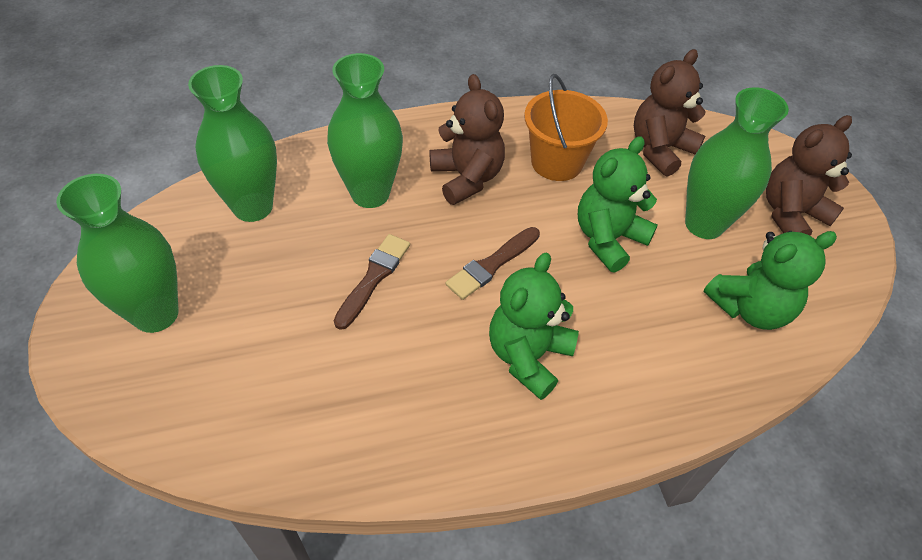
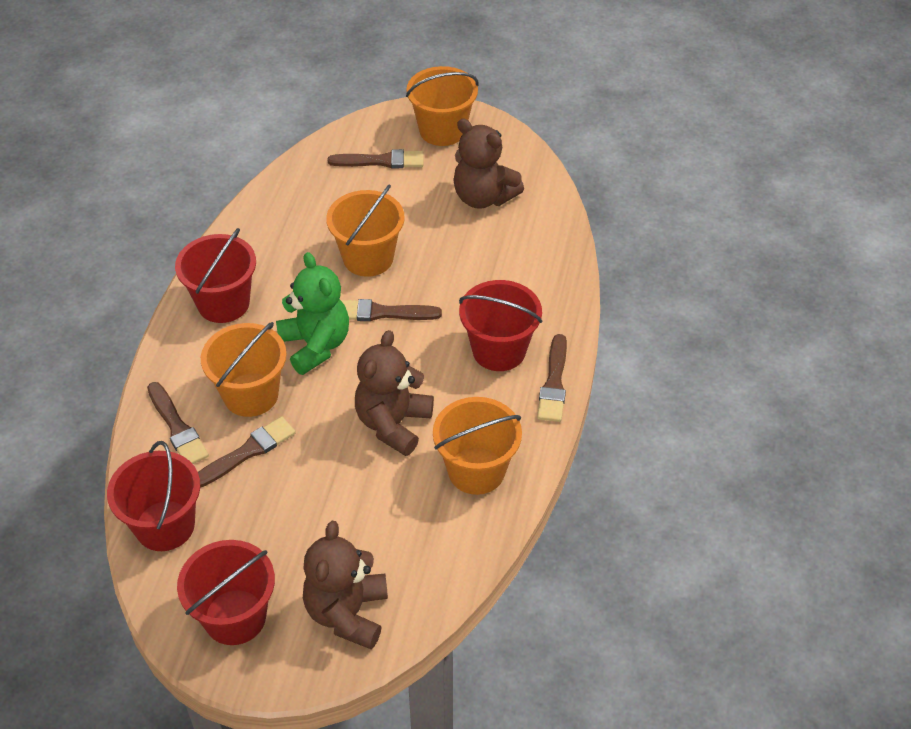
brown brush: [334,234,410,330] [446,227,540,300] = 2 -> [147,382,209,464] [198,416,296,488] [328,149,424,168] [341,299,442,321] [537,334,567,422] = 5
green teddy bear: [489,253,579,400] [578,136,658,272] [704,231,837,330] = 3 -> [276,252,349,375] = 1
green vase: [56,174,178,333] [188,65,277,222] [327,53,403,208] [685,87,789,239] = 4 -> none = 0
orange bucket: [524,74,608,181] = 1 -> [201,322,287,417] [326,184,405,277] [406,66,478,146] [433,397,522,495] = 4
red bucket: none = 0 -> [107,441,200,551] [175,228,256,323] [177,540,275,645] [459,280,542,371] = 4

